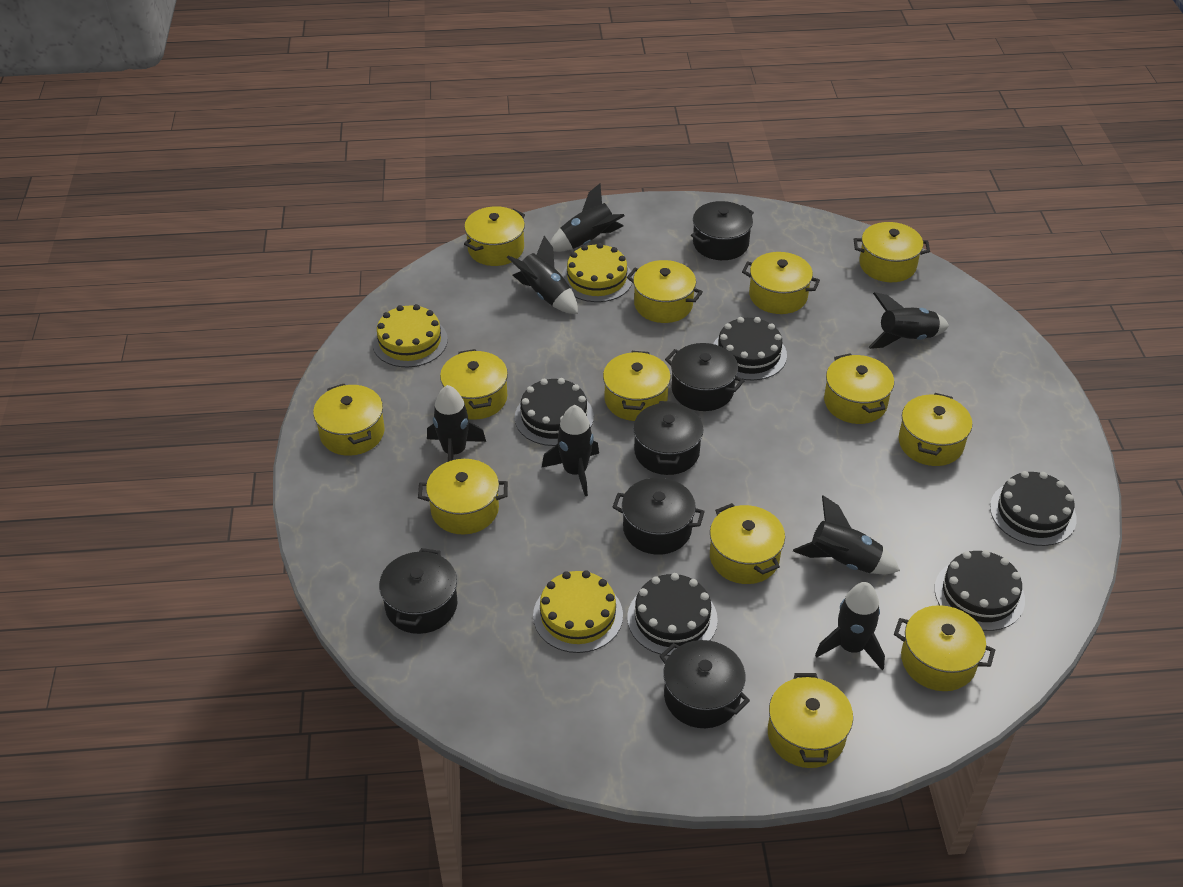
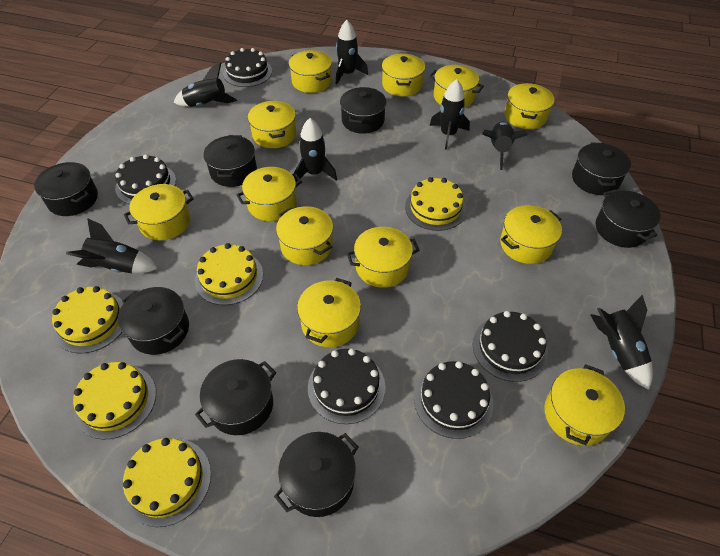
black pot: [379,548,457,634] [612,478,705,555] [633,401,704,475] [660,640,750,728] [665,343,744,411] [691,201,754,260] = 6 -> [34,162,98,216] [118,287,189,355] [195,359,276,435] [203,135,257,187] [274,432,358,517] [340,87,387,134] [572,142,631,195] [596,189,661,248] = 8
yellow cake: [372,304,448,367] [533,570,623,653] [562,243,633,302] = 3 -> [52,286,123,353] [73,362,156,439] [122,438,211,527] [195,243,263,305] [405,177,466,231] = 5
yellow pot: [313,384,385,456] [418,459,508,535] [440,349,508,420] [464,206,525,266] [603,351,671,421] [627,260,703,323] [710,503,785,584] [742,252,820,314] [768,673,853,768] [824,353,894,424] [854,222,930,282] [894,605,995,691] [898,393,972,466] = 13 -> [124,184,193,240] [236,167,302,221] [248,101,296,148] [276,206,333,265] [289,50,332,93] [297,278,361,348] [347,227,420,288] [382,54,425,96] [429,65,484,108] [500,205,562,264] [504,83,555,129] [544,364,625,446] = 12

